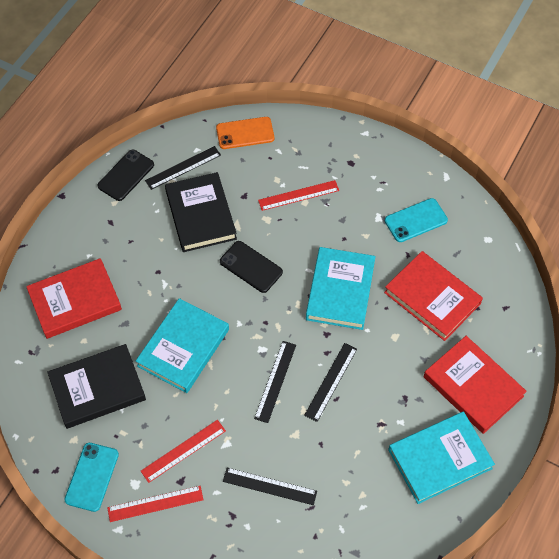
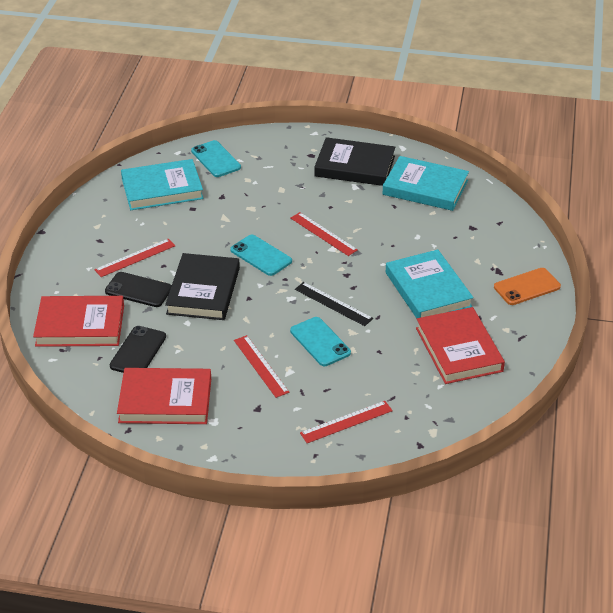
black ruler: [145,146,221,190] [223,468,317,505] [254,341,296,423] [304,343,357,422] = 4 -> [295,282,373,326] = 1
red ruler: [107,486,204,522] [141,420,226,483] [258,180,339,211] = 3 -> [94,239,175,277] [234,335,289,398] [290,212,358,256] [300,401,393,443] = 4
turquoise phone: [64,443,119,512] [385,198,448,242] = 2 -> [191,140,241,177] [230,235,292,276] [290,317,351,366] = 3

